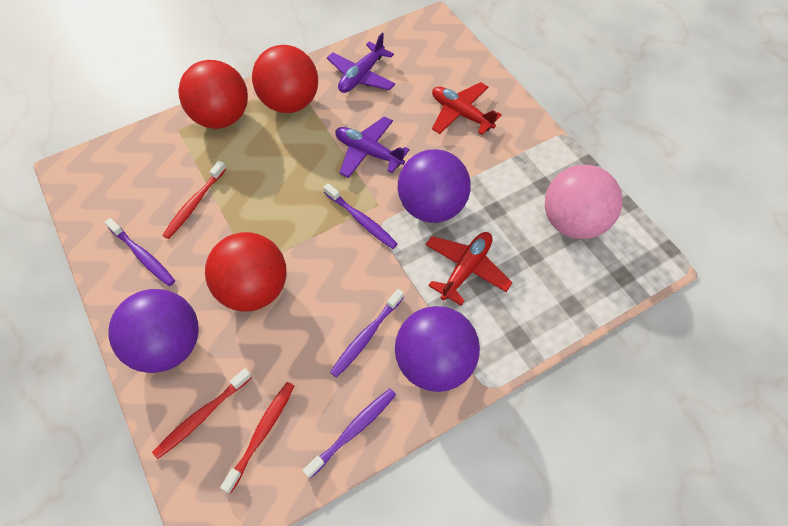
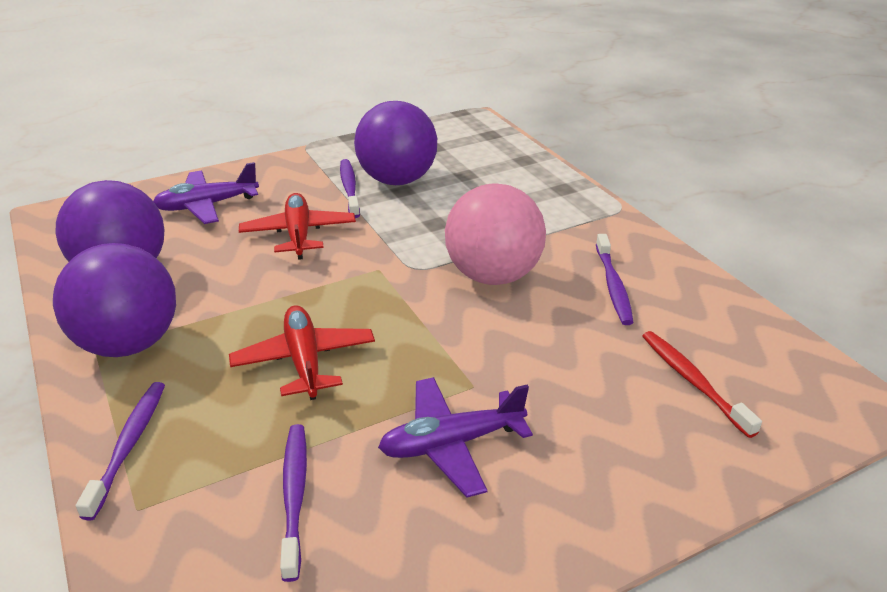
red ball: [178,60,248,129] [205,232,286,312] [252,45,318,113] = 3 -> none = 0
red toothbrush: [152,368,252,459] [162,161,226,239] [220,382,294,493] = 3 -> [642,331,762,438] = 1

